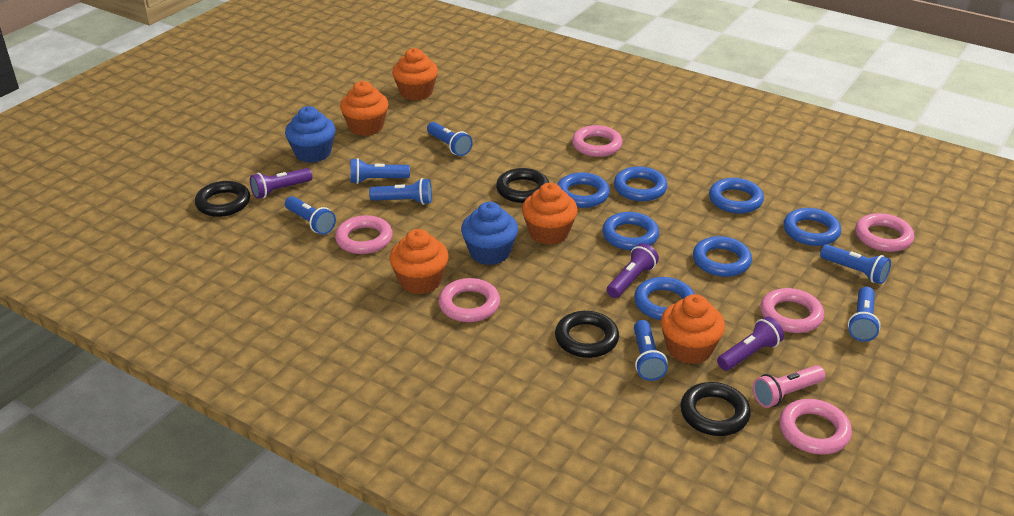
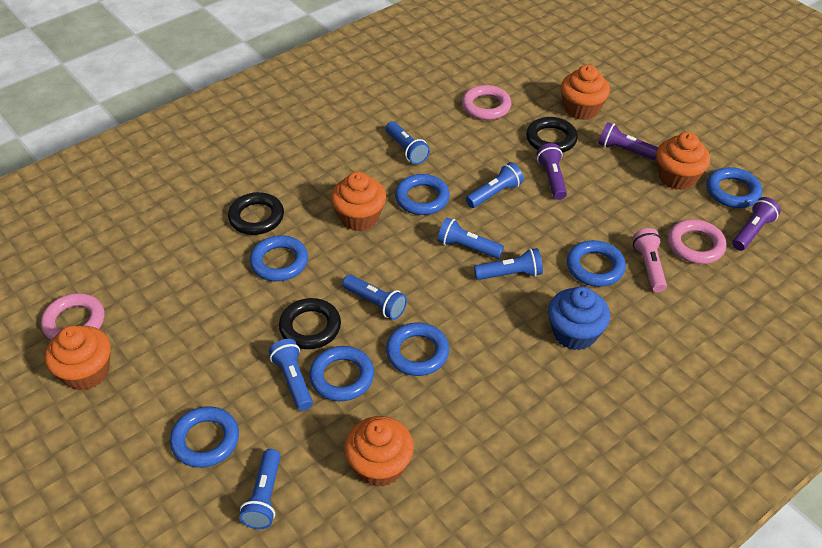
black ring: [195,181,250,217] [496,168,549,203] [555,311,619,358] [680,382,751,436] = 4 -> [228,192,284,235] [279,298,341,349] [526,117,578,153] = 3
blue cupcake: [285,106,336,163] [461,202,518,265] = 2 -> [548,287,610,350] = 1
pink ring: [335,215,392,254] [438,278,500,322] [572,125,622,157] [760,288,824,333] [779,399,852,455] [855,213,914,252] = 6 -> [41,293,104,340] [462,85,511,120] [668,219,727,264] = 3

